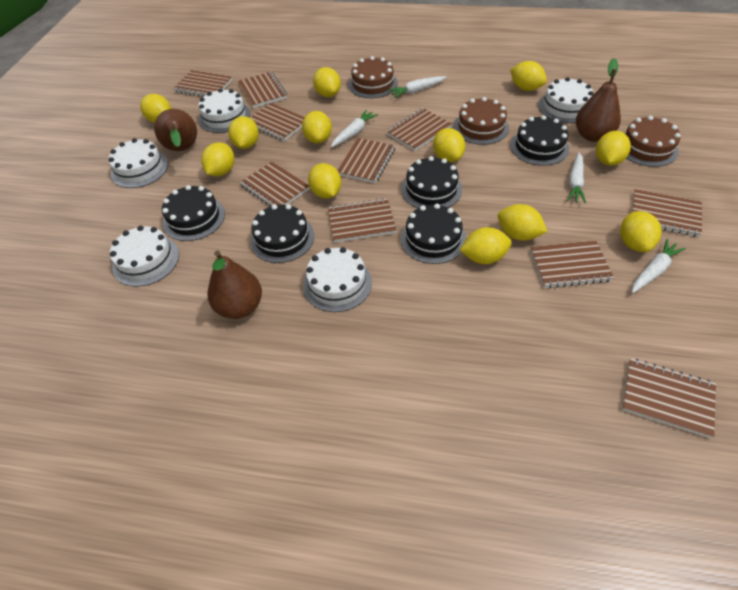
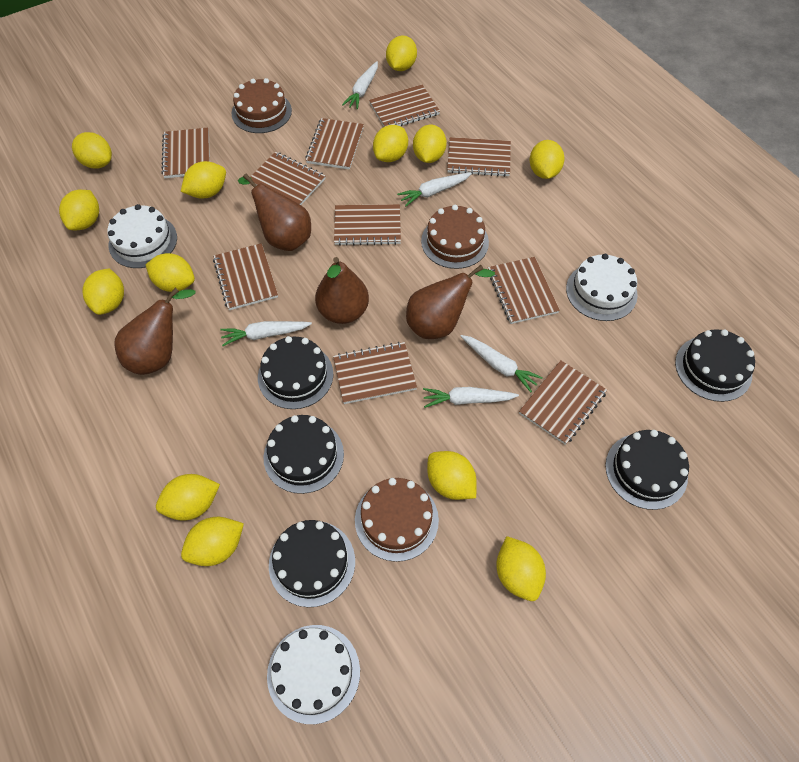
brown pear: [154,109,197,151] [208,251,262,319] [576,58,621,142] = 3 -> [114,288,195,375] [238,174,311,251] [315,257,369,324] [406,265,495,339] = 4
white cake: [108,138,168,188] [110,226,179,287] [198,88,251,133] [303,247,372,312] [539,77,594,123] = 5 -> [107,204,177,268] [267,625,360,724] [566,254,638,321] = 3
white carrot: [331,110,378,148] [388,76,446,98] [567,152,586,203] [632,239,686,293] = 4 -> [220,321,312,346] [342,61,378,109] [397,173,472,207] [423,387,519,408] [461,335,543,392] = 5
yellow lemon: [140,94,171,123] [201,142,234,176] [228,116,259,149] [302,111,332,143] [308,163,341,199] [313,67,341,97] [433,128,465,162] [460,227,512,264] [498,204,548,241] [510,61,547,91] [596,131,631,166] [620,211,662,252] = 12 -> [59,190,99,230] [72,132,112,169] [82,268,124,315] [146,253,195,292] [156,474,220,521] [181,161,226,198] [181,517,244,566] [373,125,408,162] [386,36,417,71] [413,125,447,163] [427,451,477,500] [496,536,546,601] [530,140,565,179] = 13

